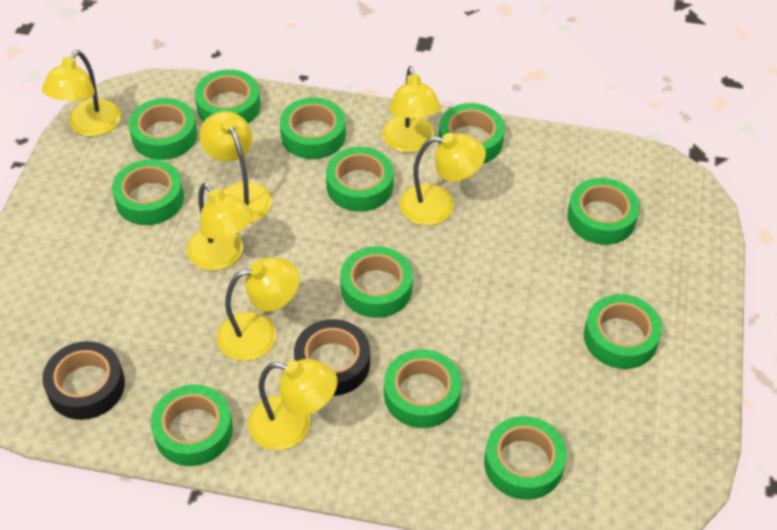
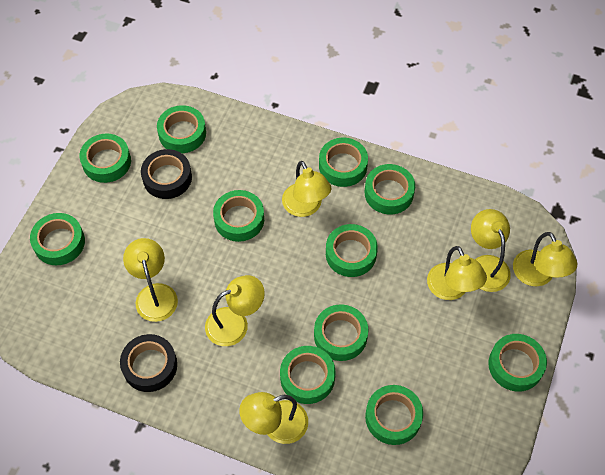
green tape: [112,159,184,225] [129,98,197,160] [151,385,233,466] [195,69,261,123] [280,98,346,159] [326,147,394,212] [340,246,413,318] [384,349,462,428] [438,103,505,164] [484,416,567,500] [567,178,640,245] [584,294,662,369] = 12 -> [30,213,85,265] [80,134,131,183] [157,105,206,153] [213,190,264,242] [280,346,335,404] [314,304,368,361] [319,138,368,187] [326,224,378,277] [365,164,415,214] [365,385,423,445] [488,334,547,392] = 11

